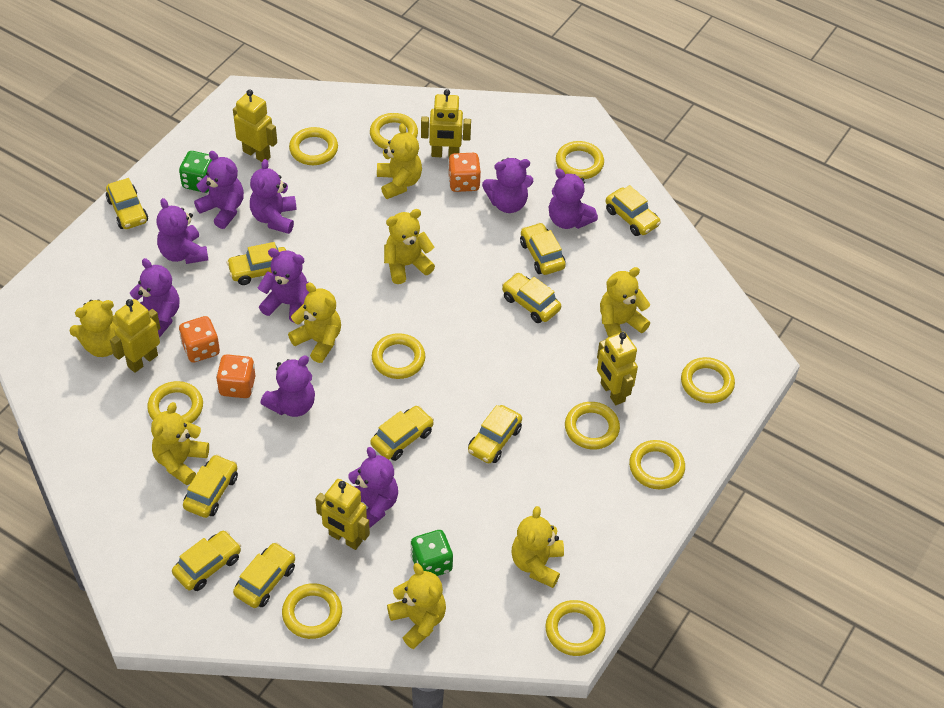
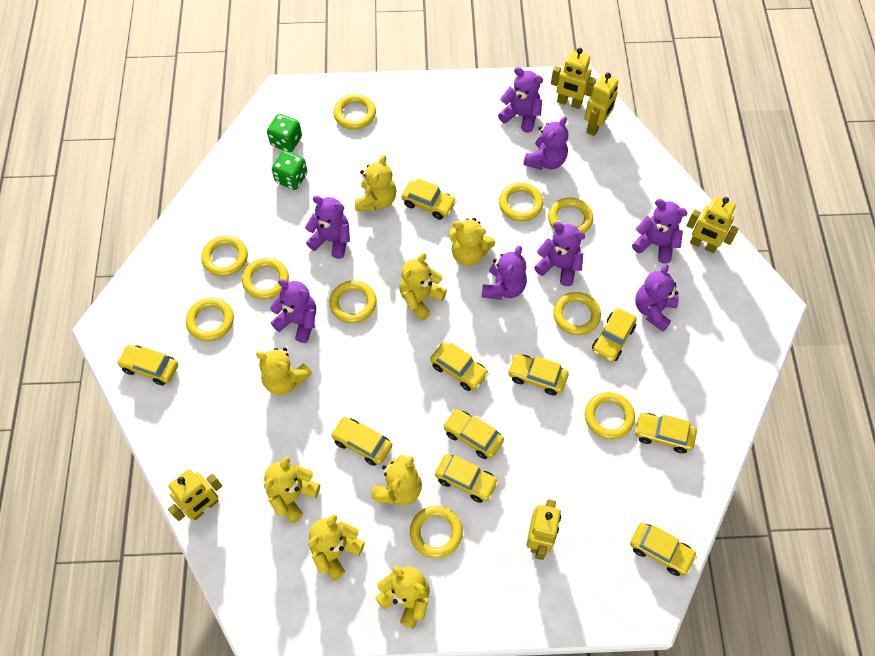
orange dice: [179,316,220,363] [216,354,256,398] [448,153,481,192] = 3 -> none = 0
purple teddy bear: [130,258,180,338] [156,198,208,264] [194,151,244,229] [250,159,297,234] [258,248,310,322] [260,356,315,417] [348,447,398,528] [482,158,533,213] [549,169,598,229] = 9 -> [270,279,316,343] [305,196,350,259] [482,246,527,300] [498,67,543,133] [523,117,568,170] [534,222,585,286] [632,199,688,264] [635,264,679,331] = 8

